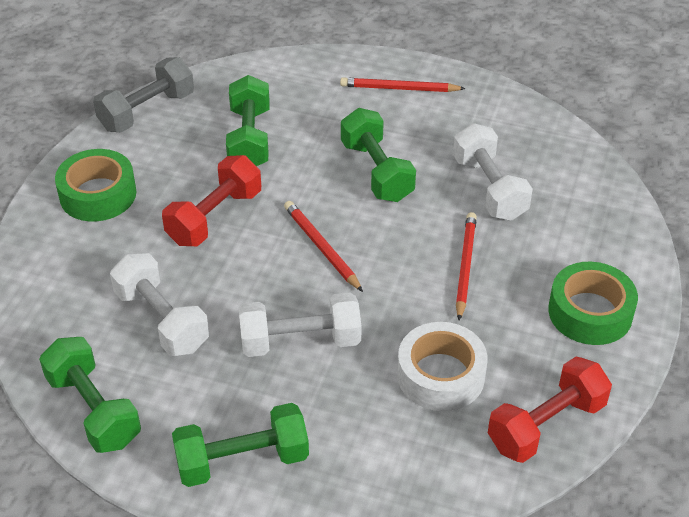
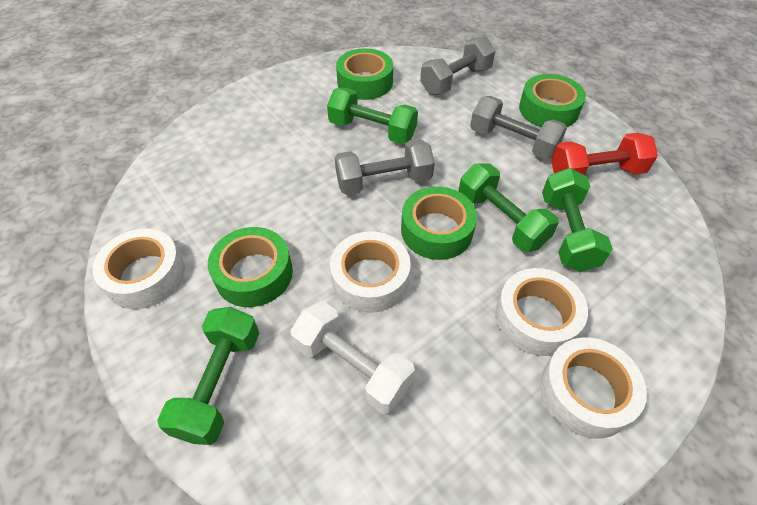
green tape: [55,149,137,221] [548,262,638,345] = 2 -> [208,227,293,307] [336,48,393,100] [401,186,477,260] [519,74,586,127] = 4
grey dumbbell: [93,57,194,132] = 1 -> [335,139,435,195] [420,36,496,95] [470,96,567,160] = 3
red dumbbell: [162,155,261,246] [488,357,612,463] = 2 -> [551,133,658,175] = 1
red pencil: [284,201,363,292] [340,77,466,92] [456,212,477,320] = 3 -> none = 0
white dumbbell: [110,253,209,356] [238,293,362,357] [453,123,533,221] = 3 -> [290,301,415,414] = 1
white tape: [397,322,487,411] = 1 -> [92,228,185,309] [330,231,411,313] [495,268,588,356] [540,337,647,439] = 4

